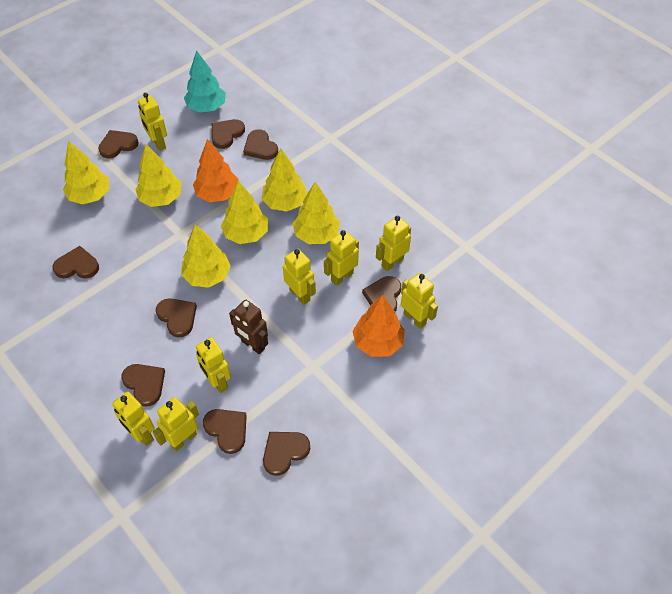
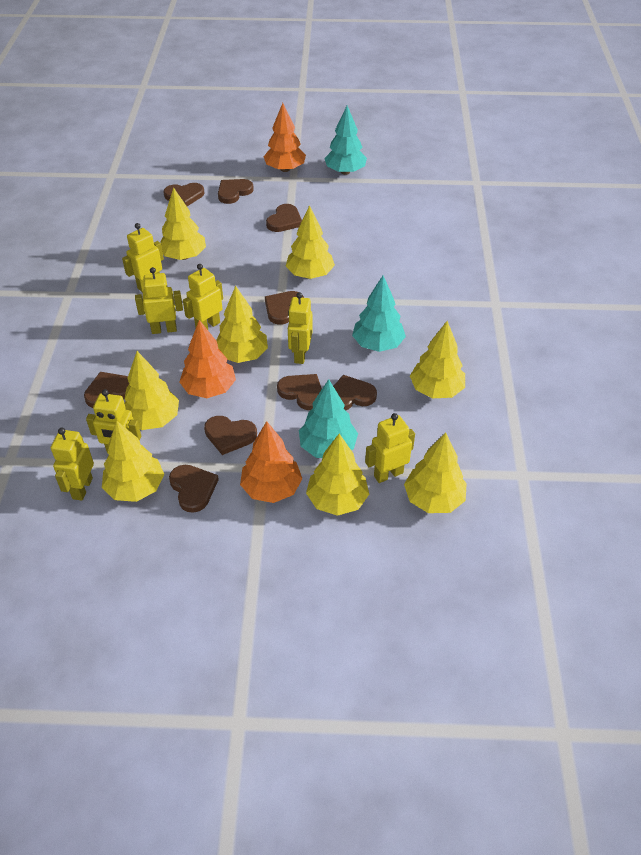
brown robot: [229,300,268,354] = 1 -> none = 0
orange tree: [193,139,239,202] [352,295,405,357] = 2 -> [180,320,236,398] [240,421,302,503] [263,103,306,172] = 3
turquoise tree: [184,50,226,113] = 1 -> [299,379,358,458] [324,106,367,175] [352,276,406,352] = 3
yellow robot: [112,392,155,446] [138,93,167,151] [153,397,199,451] [196,337,231,393] [283,249,316,305] [324,230,359,286] [376,216,411,271] [401,273,438,329] = 8 -> [51,427,94,501] [86,389,141,453] [122,223,164,292] [135,267,183,334] [183,264,223,330] [288,292,313,364] [365,413,415,483] = 7
yellow tree: [63,141,109,204] [135,144,182,207] [181,224,231,288] [221,181,268,244] [262,148,308,212] [293,182,340,244] = 6 -> [102,421,164,502] [124,351,179,430] [160,187,206,260] [216,286,268,363] [286,205,335,279] [306,433,369,516] [404,432,467,513] [410,321,465,398] = 8

